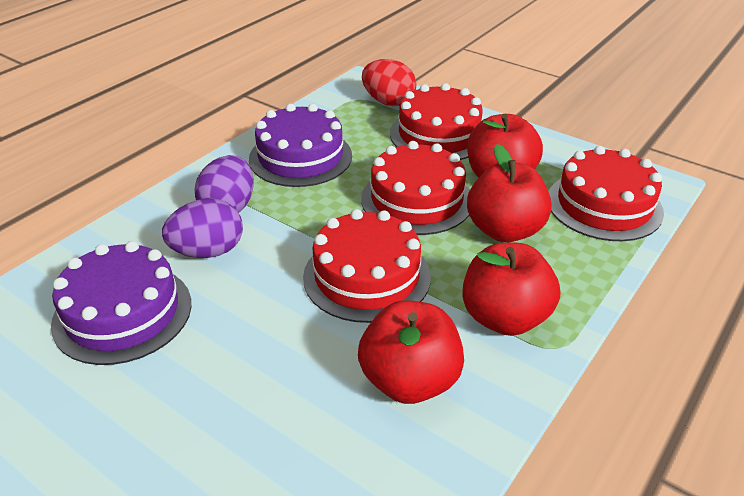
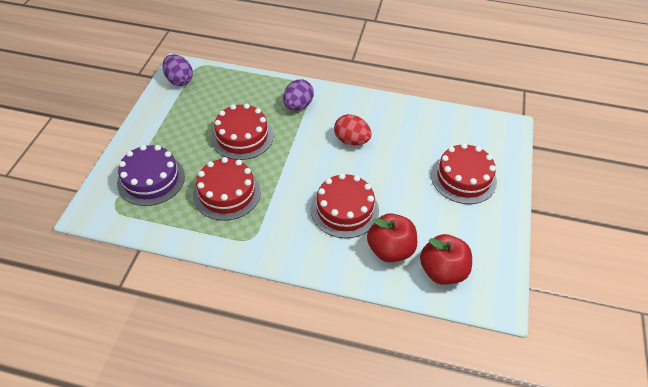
purple cake: [51,241,191,365] [249,104,352,187] = 2 -> [117,145,185,206] = 1
red apple: [358,300,464,404] [462,243,560,336] [467,114,543,177] [467,144,552,243] = 4 -> [367,213,417,262] [420,234,472,285] = 2

